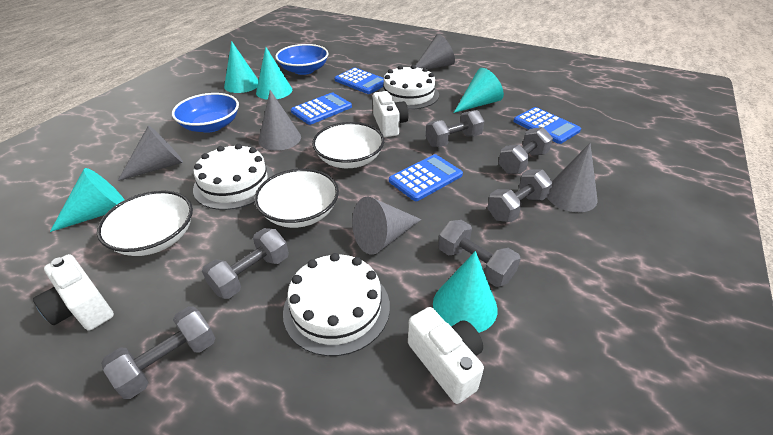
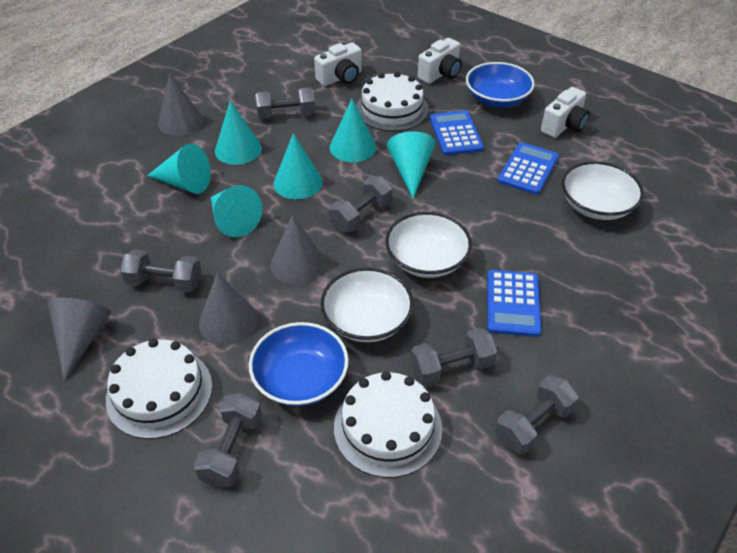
blue calculator: [291,93,352,125] [335,68,384,94] [389,154,463,201] [513,107,581,144] = 4 -> [430,110,484,155] [487,270,541,337] [498,142,559,195] = 3
grey cone: [118,125,183,181] [259,90,301,151] [352,197,422,255] [415,34,455,69] [547,143,597,212] = 5 -> [48,298,111,382] [158,73,204,136] [199,272,258,345] [270,214,325,285] = 4
turquoise cone: [50,168,124,232] [224,41,259,93] [256,47,292,100] [433,251,498,333] [454,68,504,113] = 5 -> [147,143,211,194] [211,185,262,237] [215,101,262,165] [273,133,322,199] [330,99,376,162] [387,131,435,199] = 6

